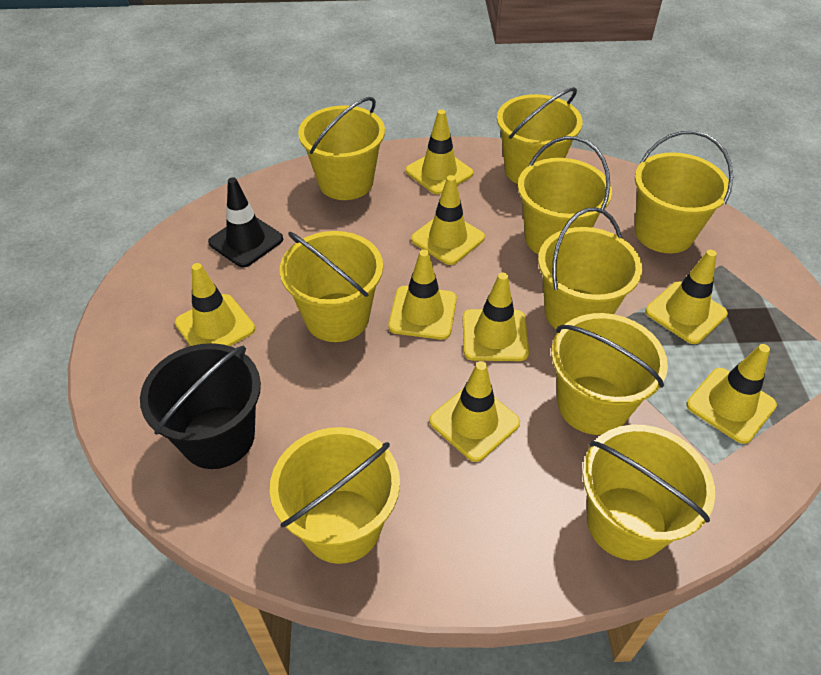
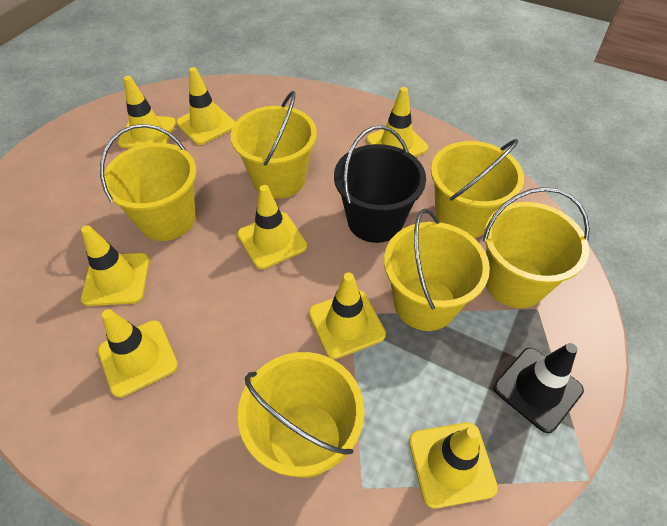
yellow bucket: [270,427,400,564] [280,231,383,342] [298,97,385,200] [497,87,582,184] [518,136,612,255] [538,207,642,329] [551,313,668,435] [582,425,715,561] [635,131,733,253] = 9 -> [100,124,196,241] [231,91,317,199] [238,352,364,478] [384,209,490,331] [431,139,524,238] [483,187,590,308] = 6

